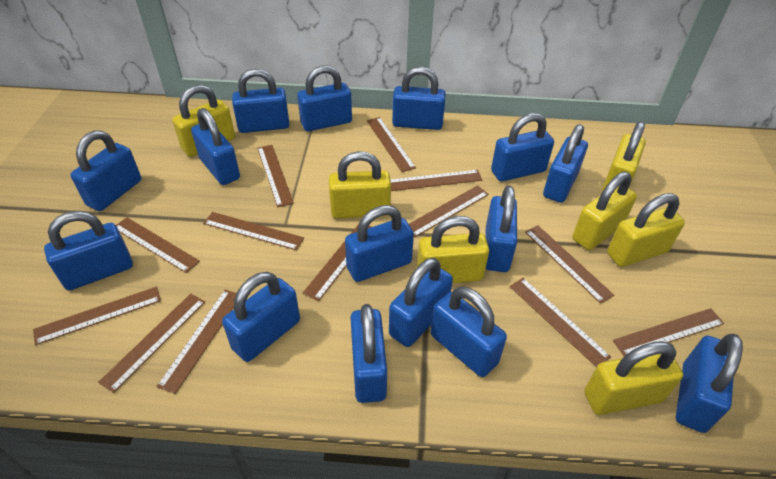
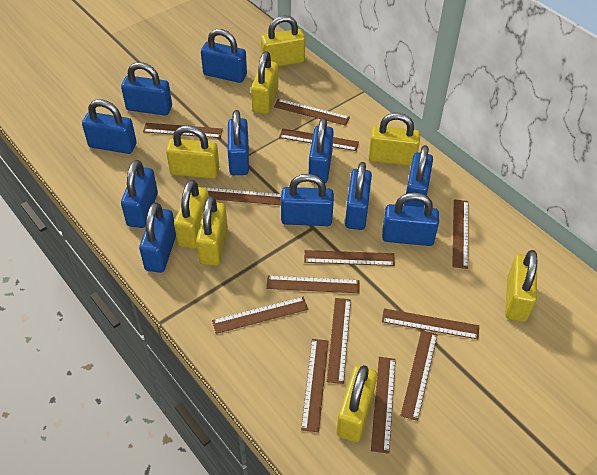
blue padlock: [44,211,133,291] [70,131,141,211] [191,108,240,185] [222,272,300,362] [232,69,290,133] [297,65,352,131] [345,205,414,282] [350,304,387,403] [389,258,453,347] [392,67,446,130] [431,287,507,377] [485,186,517,272] [491,113,554,182] [543,124,588,203] [676,334,743,433] = 15 -> [82,100,137,154] [121,62,172,115] [121,160,158,228] [139,202,176,273] [201,29,247,83] [228,110,249,175] [281,174,334,226] [309,118,334,183] [345,162,372,230] [382,192,439,246] [404,145,433,207] = 11
yellow padlock: [172,85,235,157] [329,151,391,219] [417,216,489,283] [572,172,637,250] [584,341,683,415] [602,121,646,192] [607,193,685,267] = 7 -> [166,125,219,179] [174,180,209,249] [196,196,228,266] [251,51,279,114] [261,16,305,67] [336,365,377,442] [368,113,420,166] [505,250,538,322] = 8

